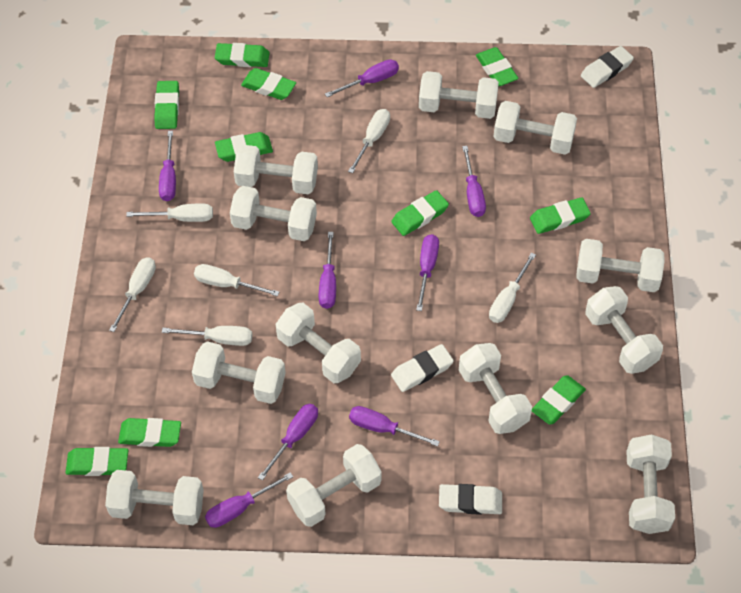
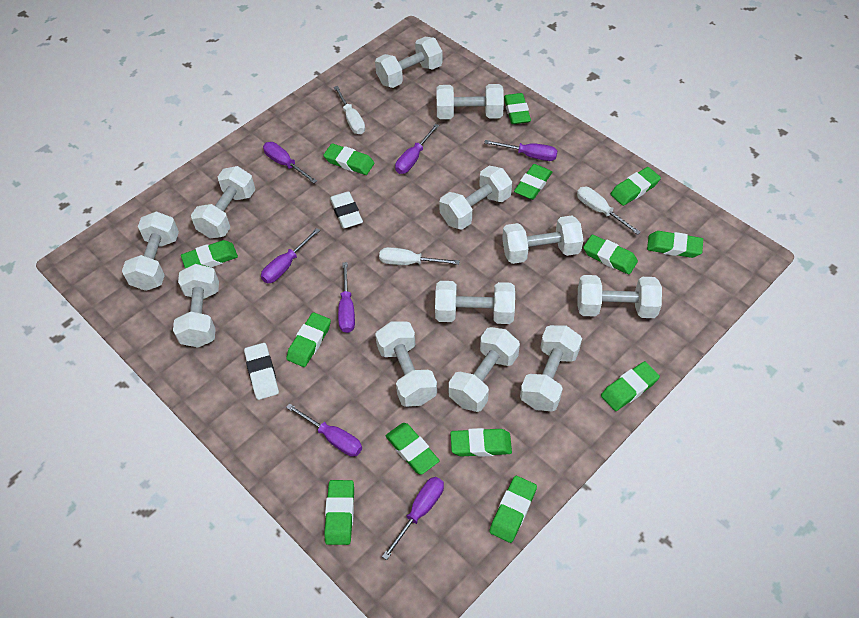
green eraser: [65,447,128,476] [118,418,181,447] [154,81,179,129] [215,43,270,67] [215,132,273,162] [241,68,296,100] [391,190,449,236] [476,47,519,86] [530,197,591,234] [532,375,586,425] = 10 -> [181,240,238,269] [286,312,331,367] [323,143,374,175] [324,480,354,545] [386,423,440,475] [450,428,512,457] [489,476,537,543] [504,93,531,124] [514,164,552,200] [583,235,638,275] [601,361,660,411] [611,167,661,206] [647,231,703,258] = 13
purple screwdriver: [159,131,176,201] [205,472,293,528] [258,404,318,481] [319,232,336,309] [325,59,399,97] [349,406,440,447] [416,234,439,311] [462,146,486,217] = 8 -> [261,228,320,283] [263,142,317,183] [286,403,362,457] [338,262,355,333] [382,477,444,560] [395,124,439,174] [484,140,558,161] = 7
white eraser: [391,344,454,392] [439,484,502,515] [581,46,634,88] = 3 -> [244,343,279,400] [330,191,363,229] = 2
white screwdriver: [109,257,156,332] [126,203,213,222] [162,326,252,346] [194,264,279,296] [348,109,390,173] [489,253,536,323] = 6 -> [334,86,365,134] [379,247,460,265] [577,187,641,235] = 3

